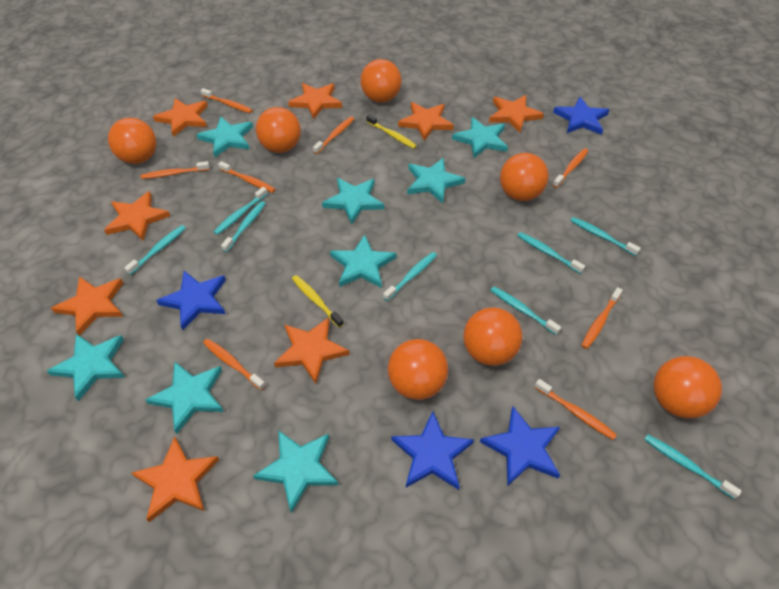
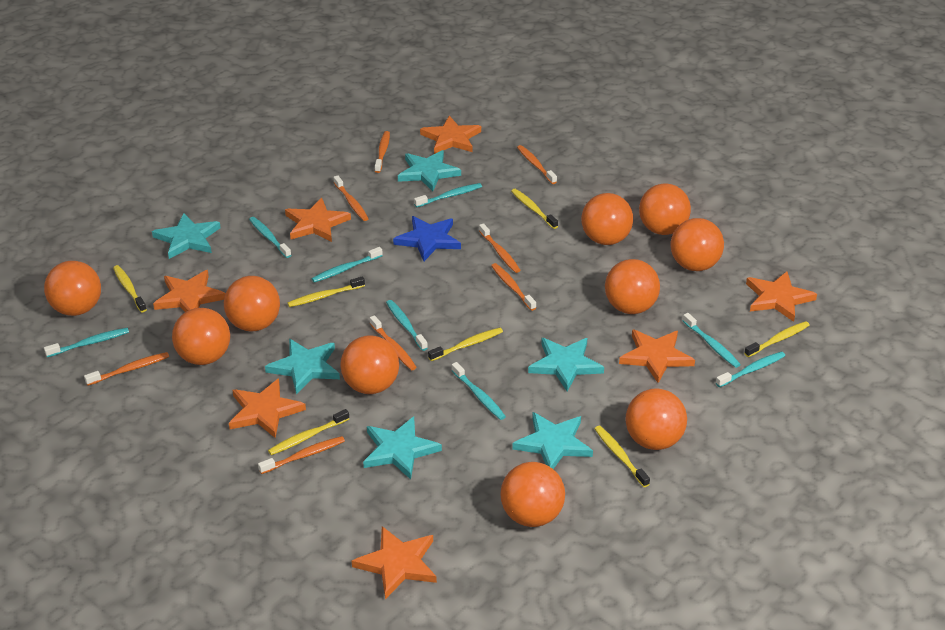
blue star: [156,271,226,330] [391,411,474,490] [480,407,560,486] [553,97,609,135] = 4 -> [393,216,461,261] = 1
orange ball: [108,118,156,164] [256,107,301,153] [361,59,402,103] [388,339,448,400] [463,307,523,366] [500,153,549,201] [653,356,722,419] = 7 -> [44,261,101,316] [172,308,230,365] [224,276,280,331] [340,335,399,394] [501,462,565,527] [581,193,633,245] [605,259,660,314] [625,389,687,450] [639,184,691,235] [671,218,724,271] = 10
orange star: [51,276,123,336] [104,191,170,241] [132,436,219,522] [153,98,208,137] [274,317,350,384] [288,83,342,119] [398,102,454,141] [489,95,544,133] = 8 -> [153,270,225,312] [229,378,306,438] [285,198,351,242] [352,526,437,599] [420,116,481,154] [619,329,695,383] [746,271,817,322] = 7
turquoise star: [47,334,125,401] [146,362,224,434] [196,116,253,157] [253,430,339,513] [322,178,384,225] [330,235,396,288] [407,158,466,203] [452,117,508,158] = 8 -> [152,213,221,259] [265,339,340,394] [363,417,442,480] [398,150,461,191] [512,412,593,469] [528,338,604,391] = 6
yellow toothbrush: [292,275,344,328] [366,115,417,149] = 2 -> [113,265,147,312] [268,409,349,455] [287,276,365,307] [428,328,503,361] [511,189,558,229] [595,426,650,487] [744,321,810,357] = 7

